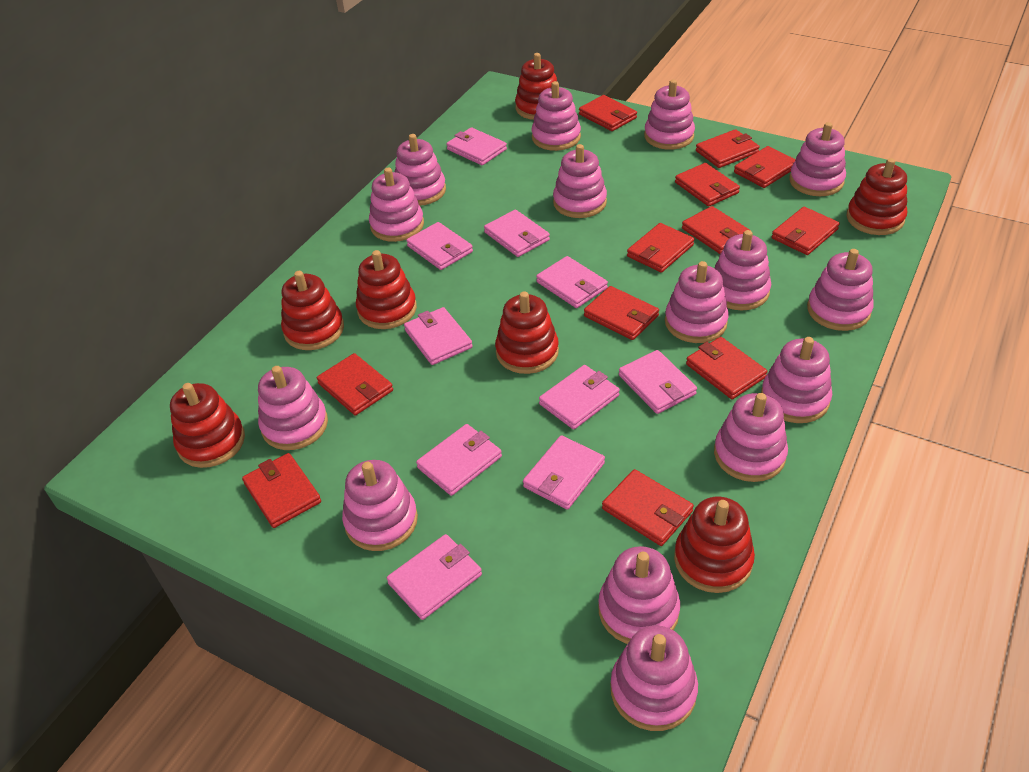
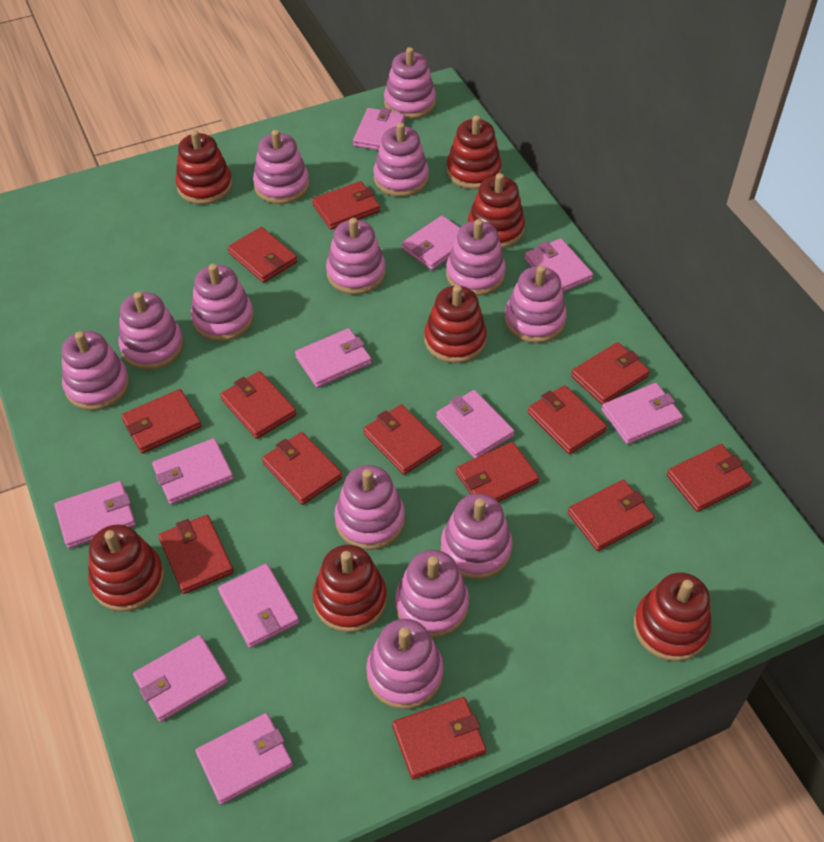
pink stacking toy: [258,366,328,450] [342,460,418,551] [369,168,424,242] [395,134,446,206] [532,81,581,151] [553,144,607,218] [598,546,680,644] [611,625,698,731] [644,79,695,150] [665,261,729,343] [714,230,771,310] [714,393,788,482] [761,337,832,423] [790,122,846,196] [807,249,874,331] = 15 -> [62,331,129,410] [119,292,183,370] [191,264,254,341] [253,130,309,204] [326,218,386,295] [334,465,405,550] [366,619,444,709] [374,123,429,197] [384,47,436,119] [395,550,469,638] [441,494,513,580] [446,219,506,296] [504,265,567,343] = 13
pink wallet: [387,534,482,620] [404,307,473,365] [406,222,473,270] [416,424,502,496] [446,127,507,165] [484,210,550,257] [523,435,605,509] [536,256,608,308] [539,365,620,430] [619,350,697,414] = 10 -> [54,481,136,549] [133,635,228,722] [152,438,234,505] [195,713,293,805] [218,564,299,648] [295,328,372,388] [353,108,405,151] [402,215,460,270] [436,390,514,459] [524,238,593,292] [601,383,683,444] = 11
red wallet: [242,453,321,528] [317,353,393,415] [579,95,637,131] [584,286,659,340] [602,469,694,546] [627,223,694,273] [675,163,740,207] [682,206,751,254] [686,337,767,399] [696,129,760,168] [734,146,796,188] [772,207,840,255] = 12 -> [121,389,202,453] [158,515,234,594] [220,371,296,439] [228,227,297,283] [262,432,342,505] [312,181,380,230] [363,404,442,475] [392,697,486,780] [456,442,539,502] [528,385,607,454] [568,480,654,551] [571,342,650,405] [667,444,753,512] = 13

